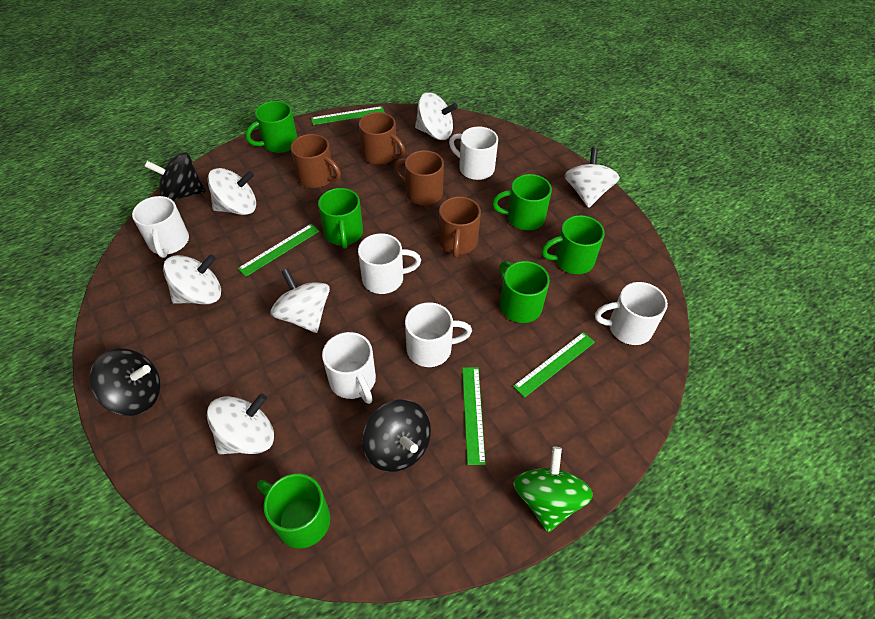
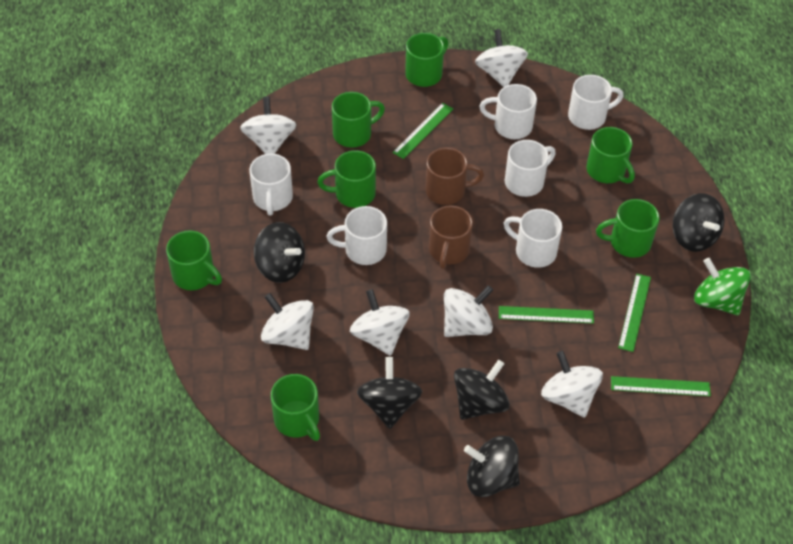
black spinning top: [89,348,160,416] [144,153,206,201] [362,399,431,472] = 3 -> [254,222,305,283] [357,357,422,429] [454,360,510,420] [464,436,520,497] [673,193,724,252] = 5
brown mug: [291,134,341,188] [359,112,405,165] [394,150,444,205] [439,196,481,258] = 4 -> [425,148,484,205] [429,205,473,269] = 2
green mug: [246,101,297,153] [257,474,331,548] [318,188,363,249] [492,174,552,231] [499,261,550,323] [541,215,605,274] = 6 -> [166,230,222,290] [271,374,320,441] [317,150,376,208] [332,92,385,148] [405,33,448,87] [586,127,635,183] [596,199,660,258] = 7

